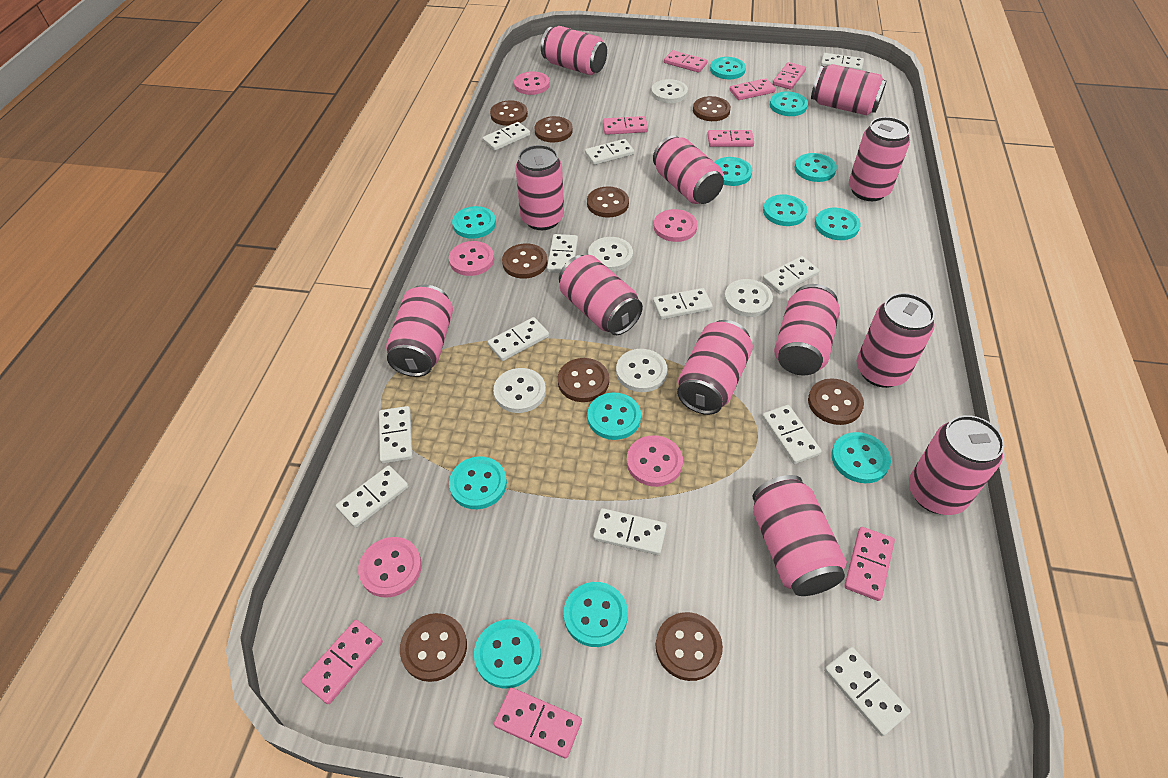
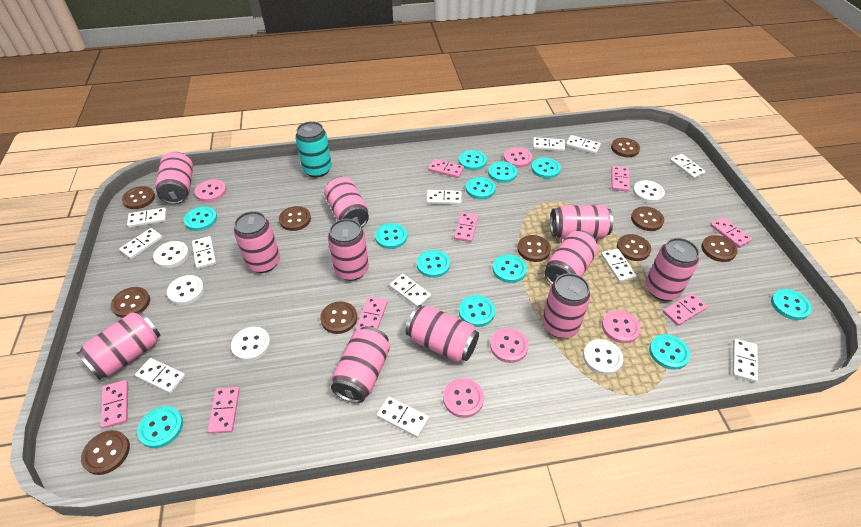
brown button: [400,613,467,682] [490,100,528,126] [502,243,547,279] [535,116,573,143] [558,358,609,402] [587,186,629,218] [655,612,723,681] [693,96,731,121] [808,378,864,425] = 9 -> [81,430,130,475] [111,287,150,318] [122,186,155,209] [279,206,311,231] [320,301,357,334] [517,235,551,262] [611,138,640,157] [617,234,651,261] [631,206,664,231] [701,235,738,262] = 10
pink can: [386,285,453,377] [515,145,564,230] [541,26,607,75] [559,255,643,335] [653,135,724,204] [677,320,753,415] [752,475,847,596] [774,284,840,375] [811,64,887,115] [849,117,910,201] [857,293,935,388] [909,415,1005,515] = 12 -> [76,312,160,380] [155,152,193,204] [234,211,280,273] [324,177,369,228] [328,219,369,281] [331,326,390,403] [406,305,479,362] [542,273,591,338] [545,230,598,284] [550,205,613,239] [646,238,699,301] = 11
turquoise can: none = 0 -> [295,121,332,178] = 1

